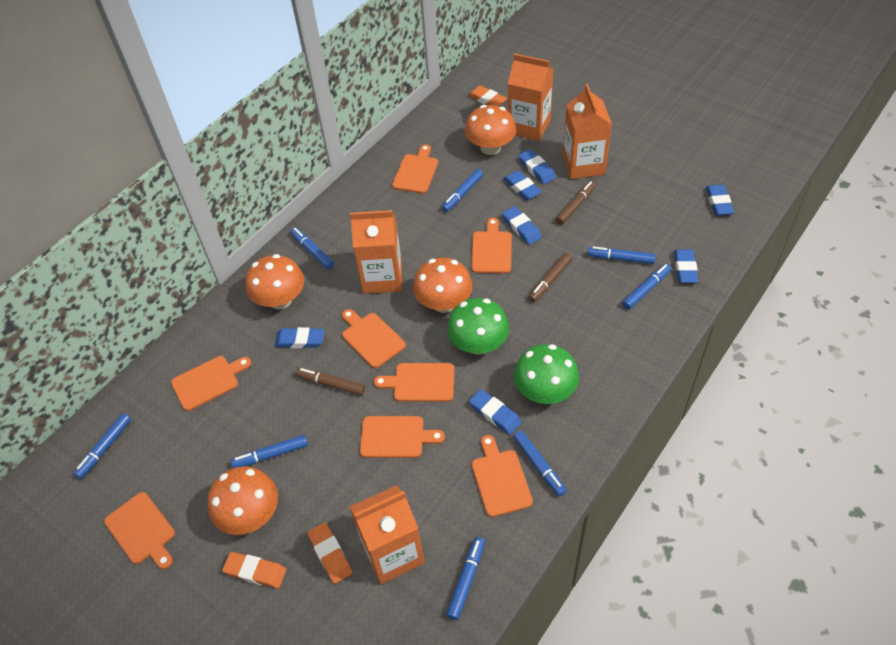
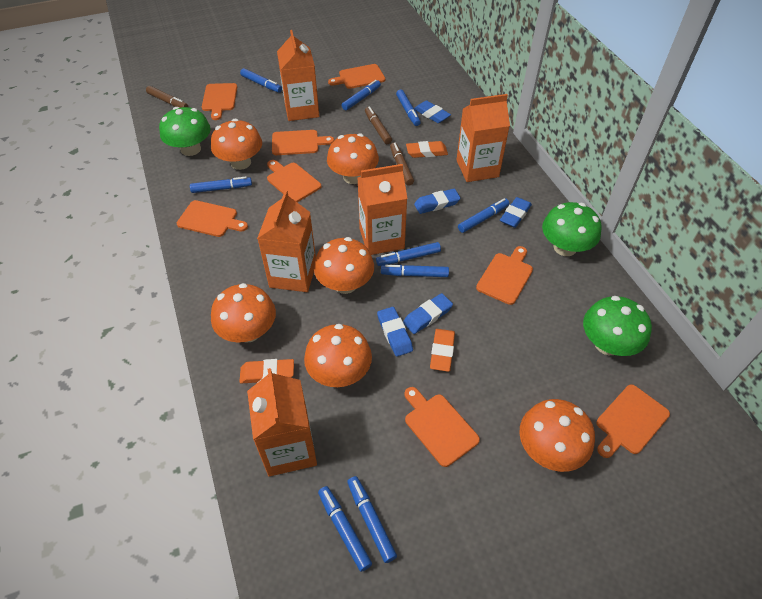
blue eraser: [275,327,325,348] [469,389,522,435] [502,206,542,245] [503,170,542,200] [518,149,556,184] [674,250,698,283] [706,185,734,215] = 7 -> [377,307,413,357] [403,293,453,334] [414,100,451,123] [414,189,461,214] [500,197,532,228] = 5
blue marker: [73,413,131,479] [231,435,308,468] [290,227,334,269] [441,169,483,212] [446,537,485,620] [513,431,567,497] [587,246,656,264] [622,263,671,310] = 8 -> [190,177,252,193] [240,68,282,93] [318,486,372,572] [341,80,381,111] [347,476,397,563] [376,242,441,266] [381,265,449,277] [396,89,421,126] [458,198,509,233] = 9
green mushroom: [447,298,509,354] [514,344,579,404] = 2 -> [159,107,211,156] [542,202,602,256] [583,296,652,356] = 3
orange carton: [349,485,425,585] [350,210,402,294] [508,53,554,141] [563,84,612,179] = 4 -> [247,368,317,477] [257,190,316,292] [277,30,319,121] [358,164,407,255] [456,94,510,182] = 5
orange mushroom: [207,466,278,535] [246,254,304,309] [413,257,472,313] [465,105,516,155] = 4 -> [211,119,262,170] [211,283,276,343] [304,324,372,387] [314,237,374,294] [327,133,379,184] [519,399,595,472] = 6

